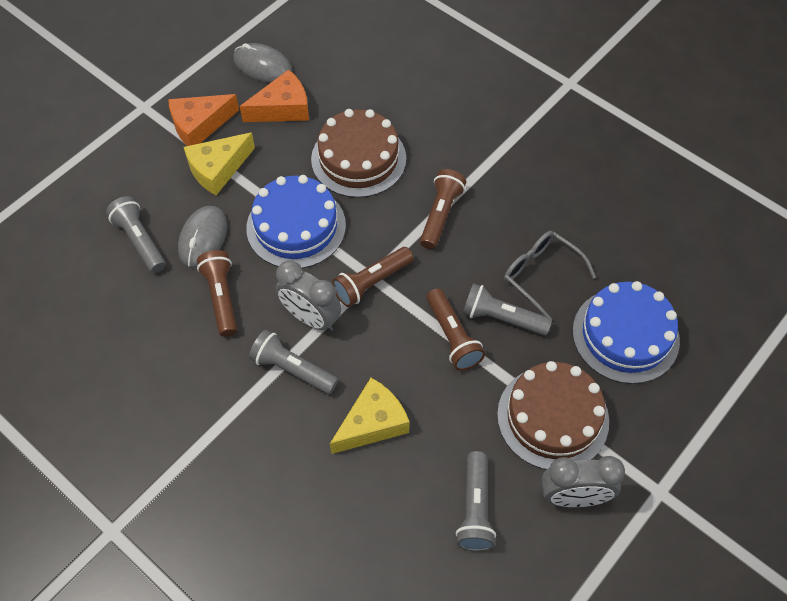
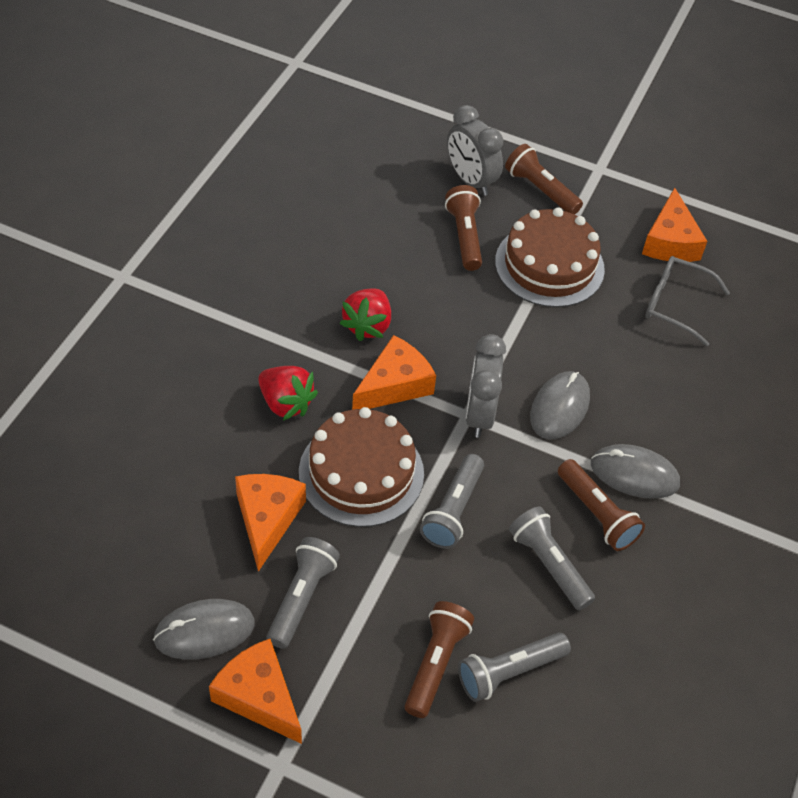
blue cake: [246,175,346,268] [573,281,680,384] = 2 -> none = 0
grey mouse: [178,206,227,268] [233,43,292,83] = 2 -> [153,599,255,660] [530,371,590,439] [591,444,680,499] = 3
orange cheese: [168,94,239,146] [240,70,309,122] = 2 -> [209,639,302,744] [235,474,306,572] [352,335,436,410] [642,188,707,262] = 4
red strawberry: none = 0 -> [258,366,318,421] [339,288,391,341] = 2
yellow cheese: [184,132,255,195] [330,378,410,454] = 2 -> none = 0

